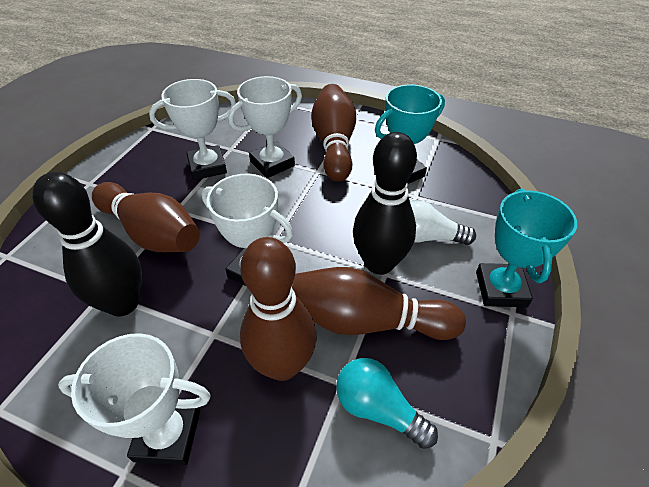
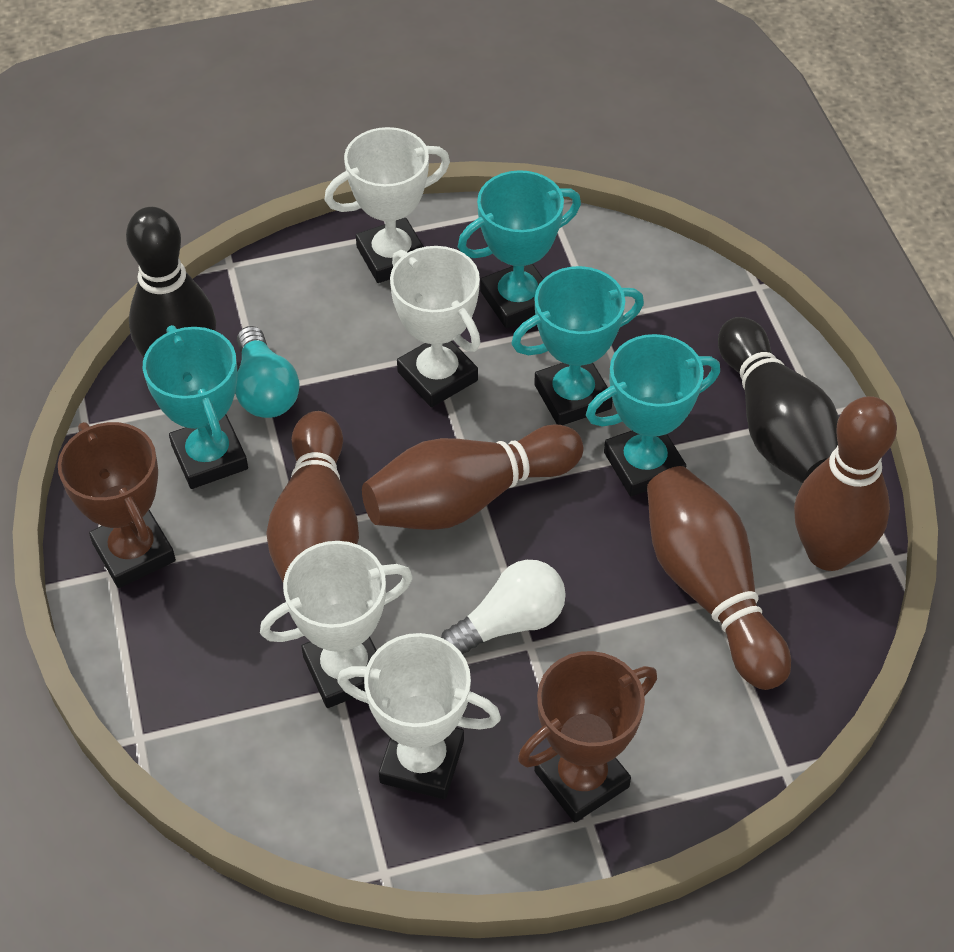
brown trophy: none = 0 -> [58,422,176,588] [518,651,657,823] = 2
turquoise trophy: [375,84,445,184] [476,188,577,307] = 2 -> [143,325,248,489] [458,170,581,328] [511,266,644,425] [586,334,720,496] = 4

